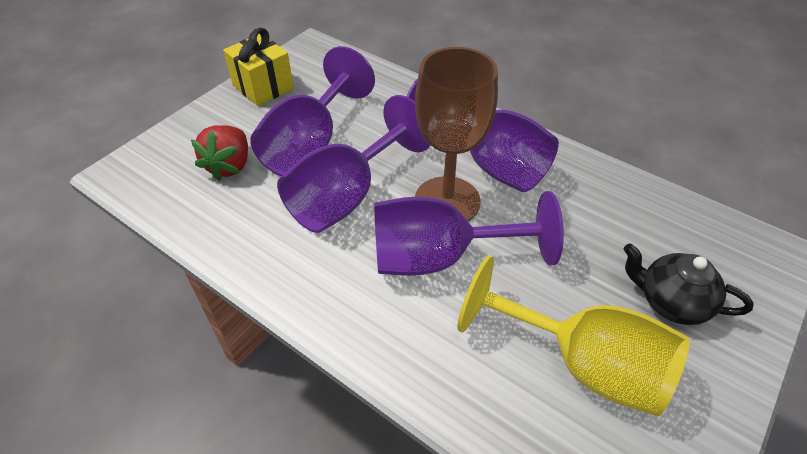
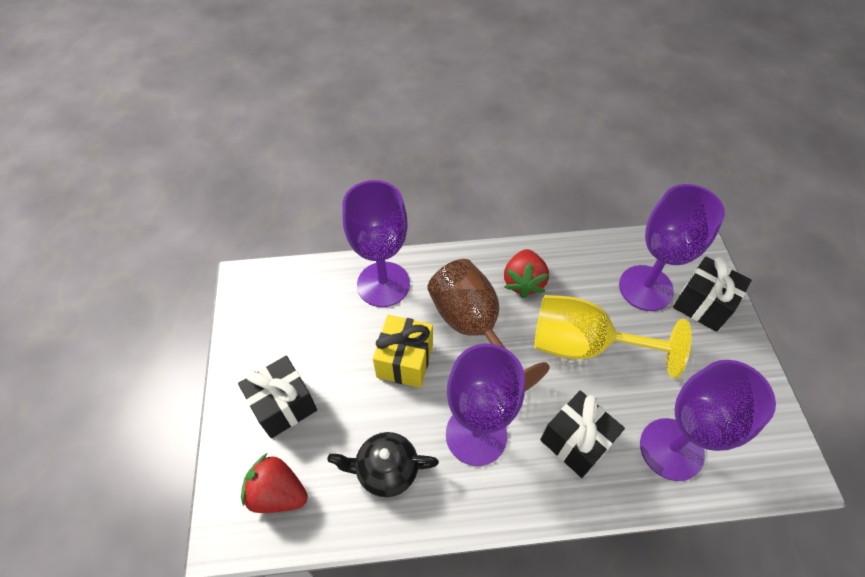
black gift: none = 0 -> [238,356,317,438] [540,391,625,478] [673,257,752,332] = 3
red strawberry: [191,125,248,181] = 1 -> [241,453,308,513] [504,249,549,298] = 2

